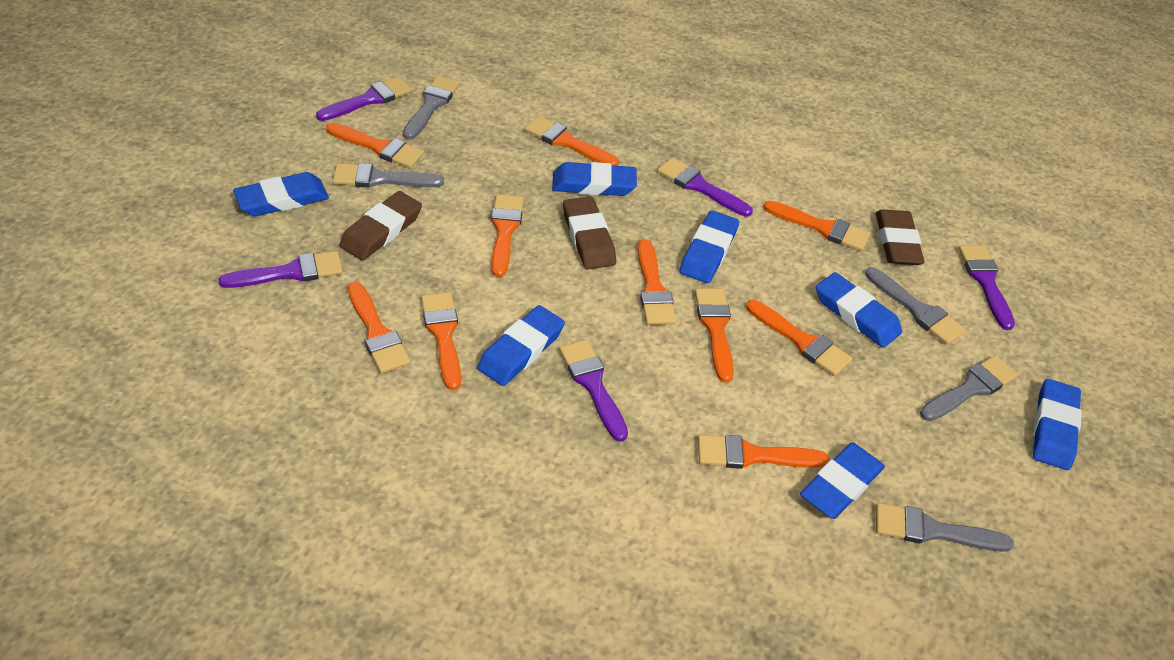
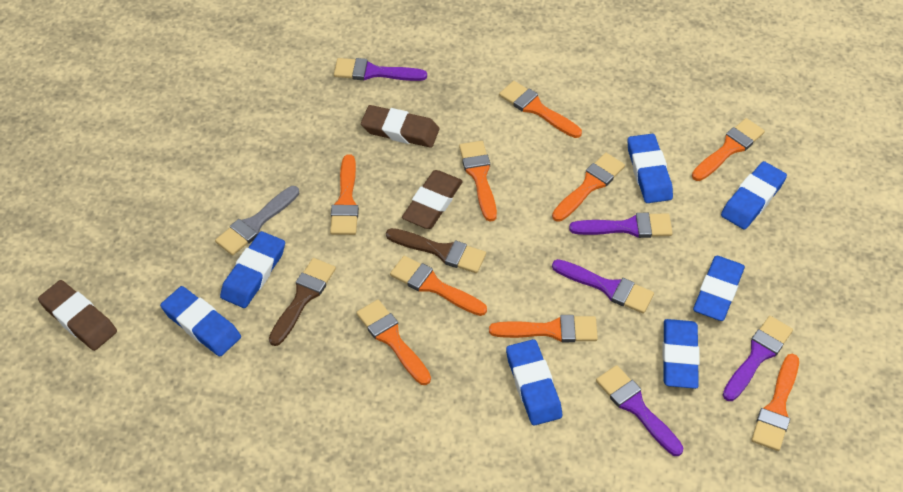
brown brush: none = 0 -> [269,258,336,346] [386,228,486,273] = 2
grey brush: [333,163,444,187] [403,76,460,140] [865,267,966,345] [876,503,1014,552] [920,355,1018,421] = 5 -> [215,186,299,256] = 1
orange brush: [326,123,424,168] [348,282,410,373] [421,292,461,390] [491,194,524,277] [525,116,619,166] [638,239,676,325] [695,288,734,382] [698,435,829,469] [746,300,852,376] [763,201,870,251] = 10 -> [330,154,359,235] [356,300,431,385] [390,256,487,316] [459,141,497,221] [489,315,598,342] [499,81,582,138] [552,153,625,222] [692,118,765,181] [751,354,799,451] = 9

